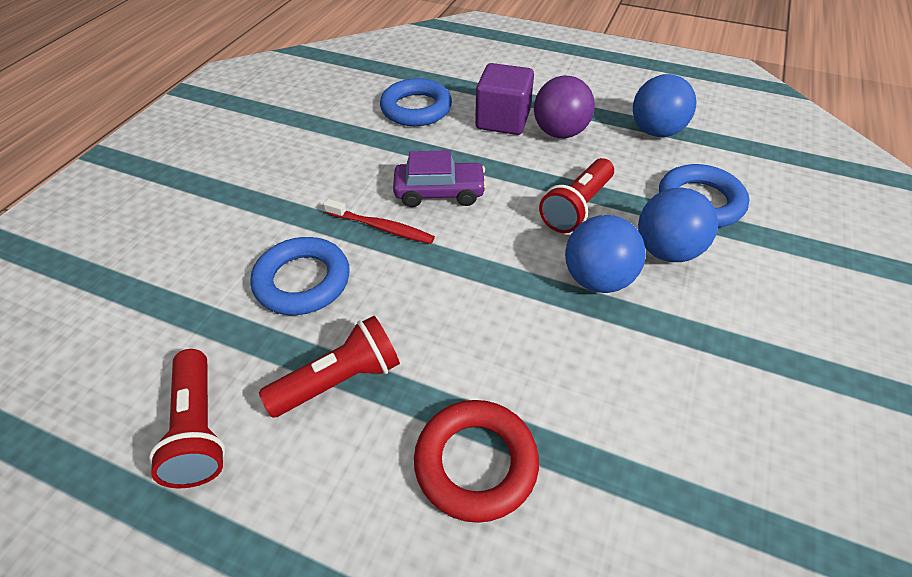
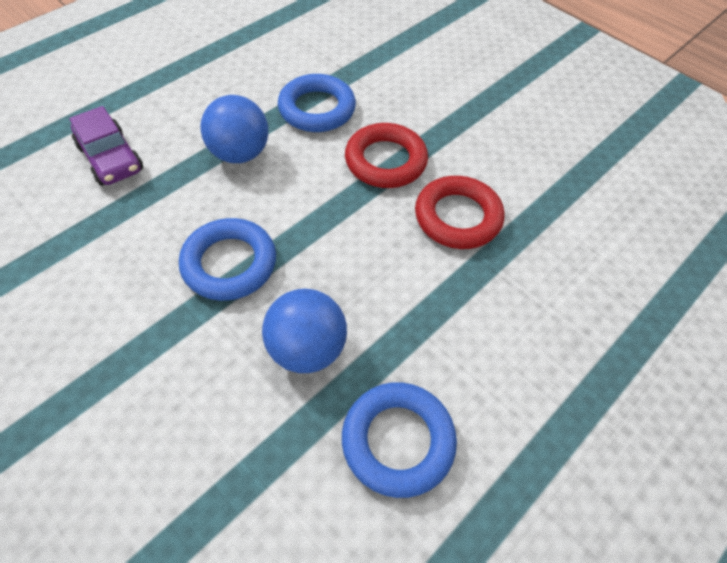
blue ball: [565,215,646,293] [633,74,697,137] [638,187,718,262] = 3 -> [200,95,268,163] [262,289,347,373] = 2
purple ball: [534,76,595,138] = 1 -> none = 0
purple cube: [475,63,534,135] = 1 -> none = 0
red flashlight: [149,349,226,488] [259,316,400,418] [539,158,614,233] = 3 -> none = 0
red ring: [414,400,539,523] = 1 -> [345,123,428,188] [415,176,504,249] = 2
red toothbrush: [324,199,435,244] = 1 -> none = 0

